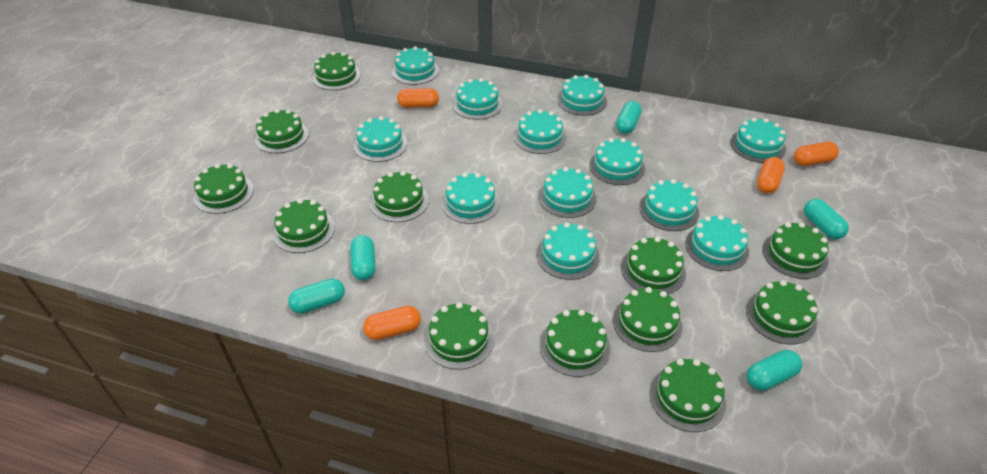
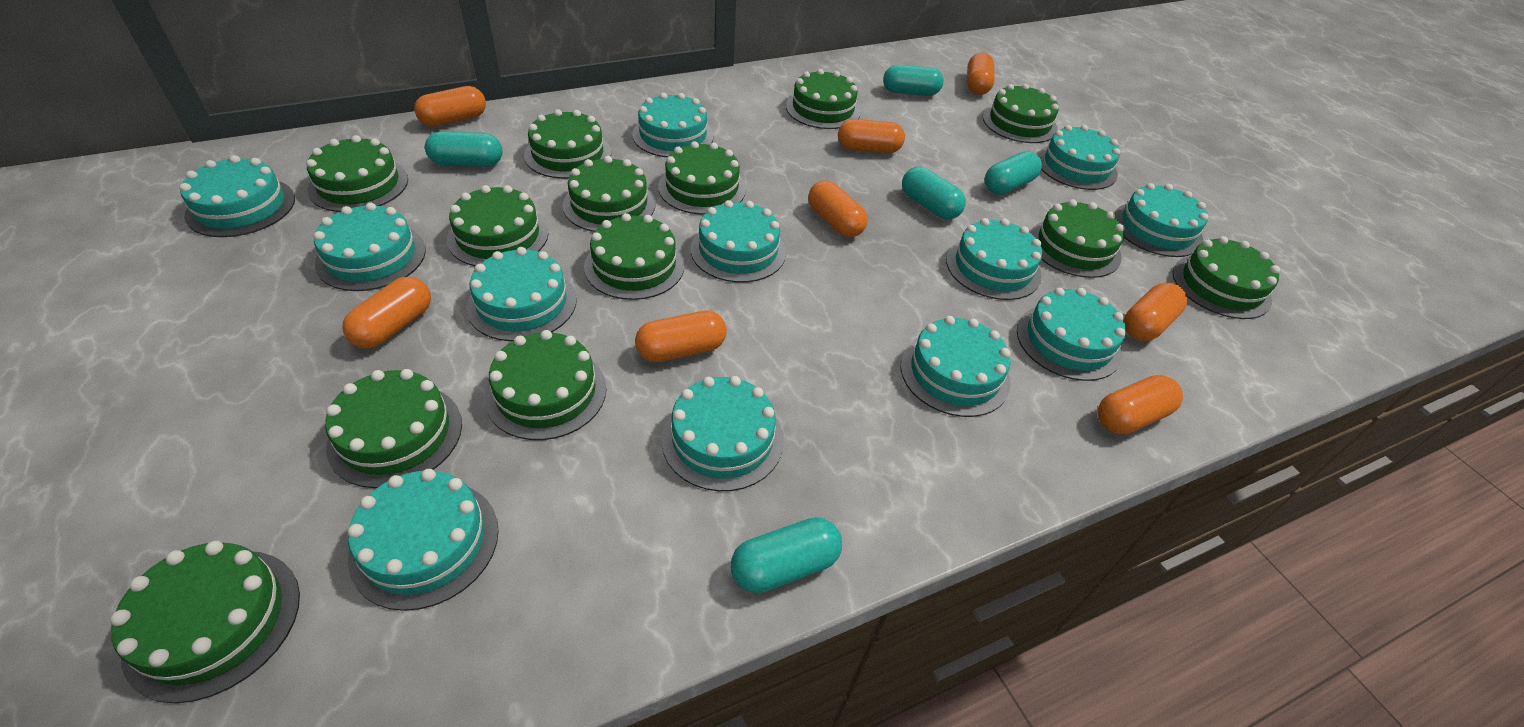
green cake: [194,164,254,214] [255,109,309,153] [273,199,335,253] [312,52,361,90] [370,171,429,222] [424,302,494,370] [540,310,611,377] [613,287,682,352] [621,237,686,294] [650,359,726,432] [746,280,817,344] [762,222,829,279] = 12 -> [110,541,300,703] [306,135,408,212] [325,369,462,488] [447,185,549,266] [485,330,606,440] [524,109,611,179] [563,156,656,232] [584,213,685,300] [658,141,746,215] [786,69,861,129] [983,84,1059,143] [1030,199,1125,278] [1173,236,1280,319] = 13
orange capsule: [363,306,421,340] [397,88,439,108] [757,157,785,194] [794,142,839,166] = 4 -> [342,277,431,349] [414,86,486,127] [635,310,727,362] [808,180,868,237] [838,119,905,153] [967,53,995,95] [1098,375,1183,434] [1124,283,1187,341] = 8

